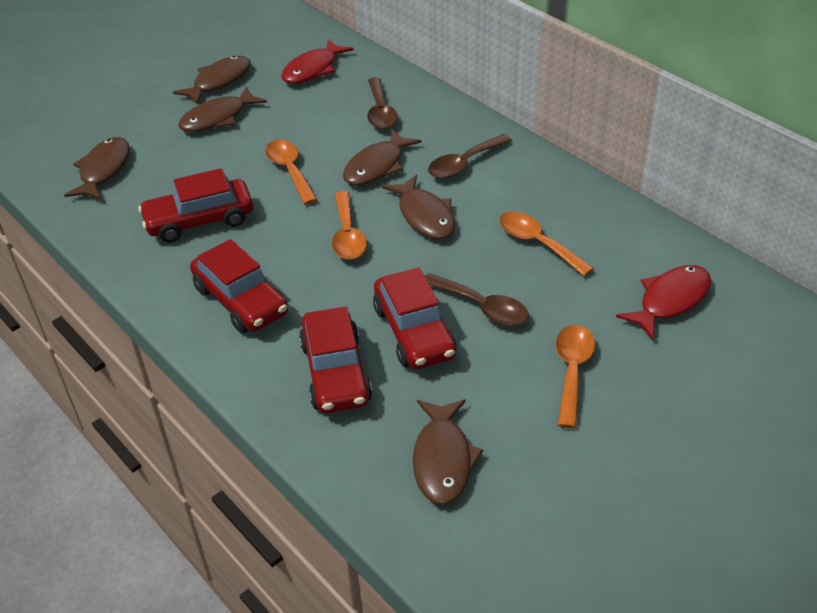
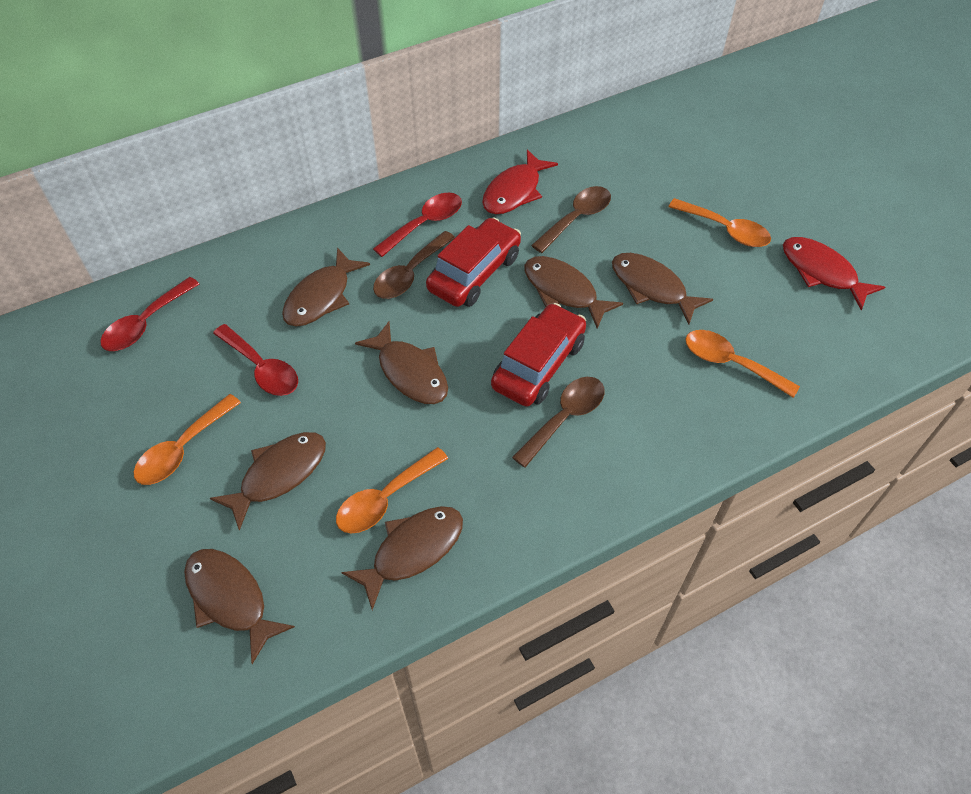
brown fish: [64,137,130,200] [173,56,251,105] [178,87,267,132] [343,129,422,186] [382,175,455,239] [413,399,483,505] = 6 -> [184,549,295,664] [210,432,326,531] [282,248,370,326] [341,506,463,610] [355,321,448,404] [524,256,623,329] [612,253,713,325] = 7
red car: [138,168,253,243] [190,239,288,333] [299,306,372,413] [373,267,457,369] = 4 -> [426,217,521,307] [491,303,586,407] = 2
red spoon: none = 0 -> [100,277,199,351] [213,324,298,396] [373,193,462,257] = 3

